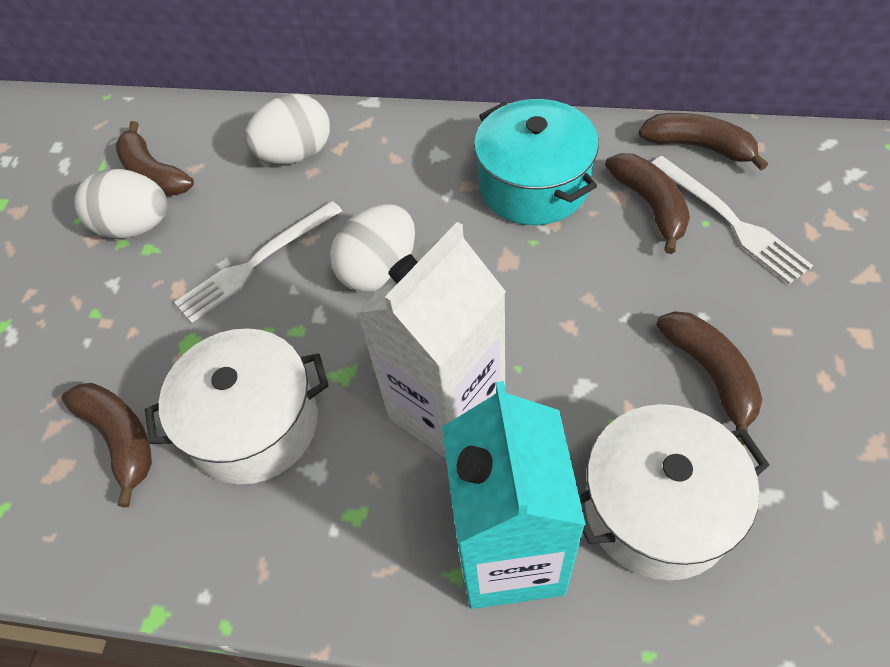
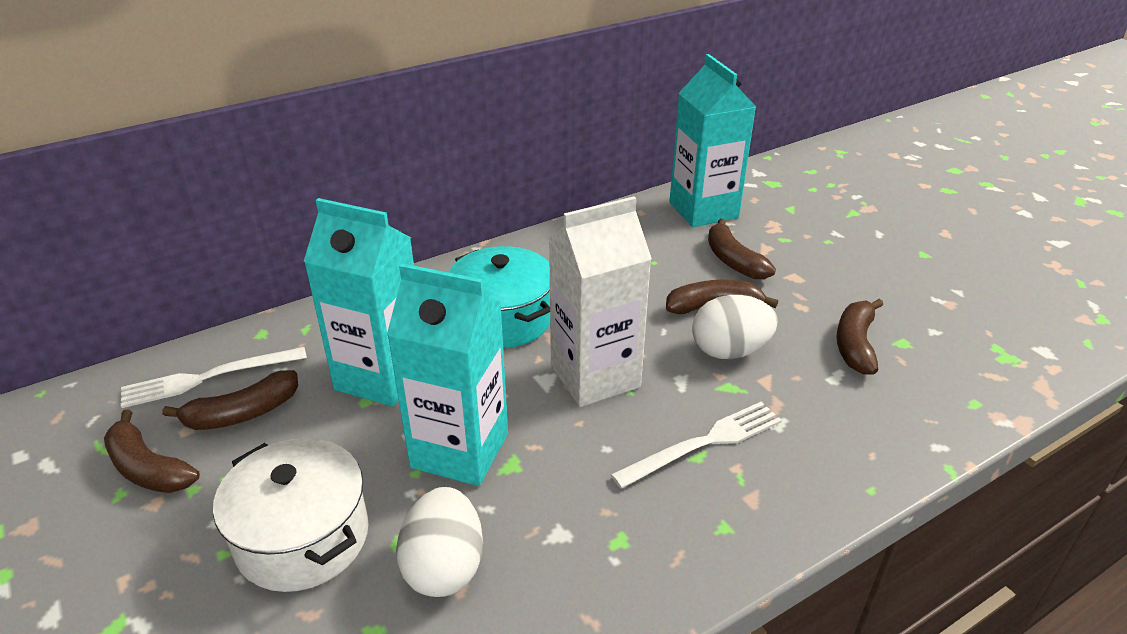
turquoise carton: [442,381,586,609] = 1 -> [304,198,414,407] [387,263,508,486] [669,54,756,227] = 3
white egg: [74,169,167,239] [244,94,330,164] [330,204,415,292] = 3 -> [396,487,483,597] [692,295,778,359] = 2
white pot: [145,328,329,485] [579,404,769,581] = 2 -> [213,438,369,592] = 1

